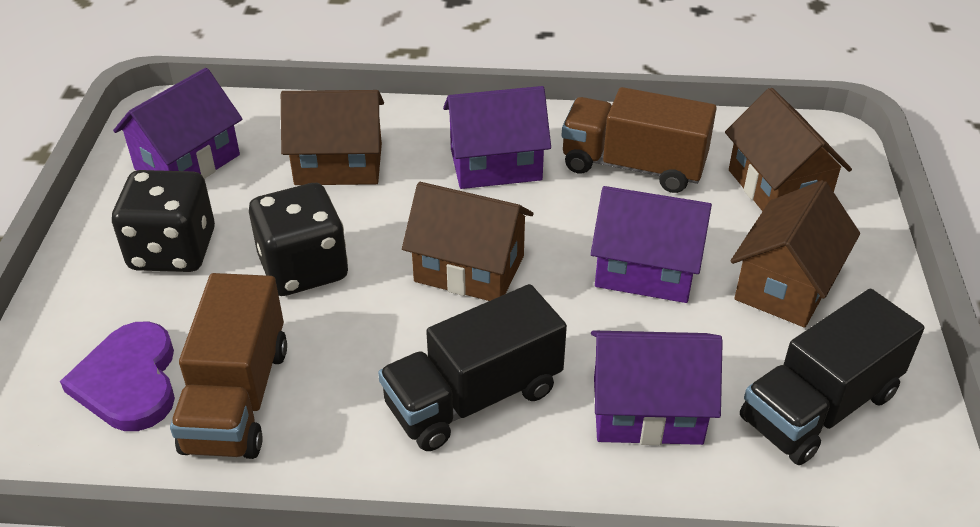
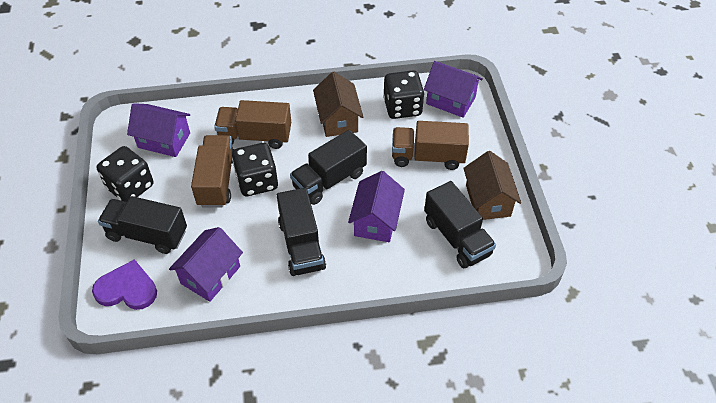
black dice: [112,170,215,272] [249,183,348,296] = 2 -> [97,146,153,202] [232,143,278,196] [383,70,424,119] = 3
black truck: [378,284,567,451] [740,289,924,465] = 2 -> [98,196,187,254] [277,188,326,276] [290,130,367,205] [424,181,496,268] = 4
brown house: [281,90,384,185] [402,182,534,301] [725,88,852,211] [731,180,860,328] = 4 -> [313,72,363,137] [463,151,521,220] = 2
brown truck: [170,273,287,459] [562,87,717,193] = 2 -> [191,135,234,208] [214,100,291,149] [392,121,469,170] = 3

